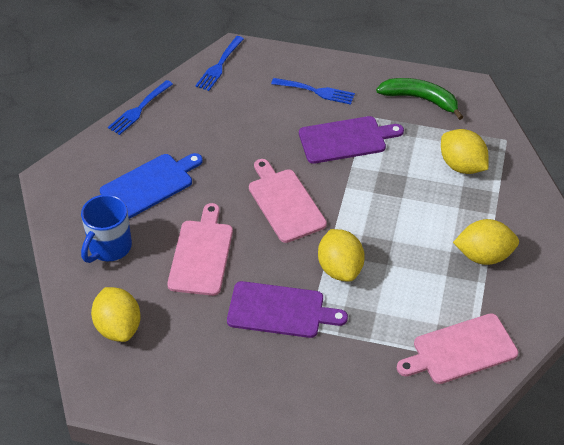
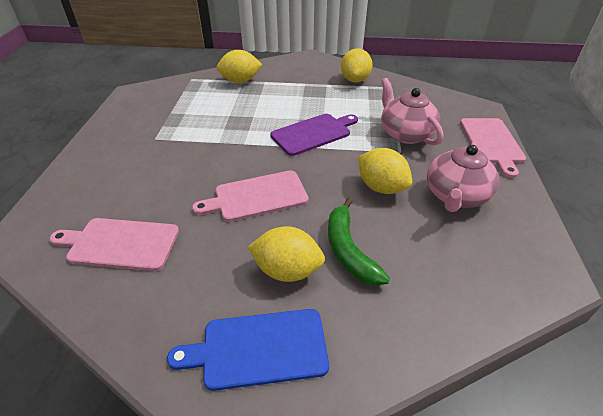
blue fork: [108,80,173,135] [195,36,244,91] [271,78,355,105] = 3 -> none = 0
blue mug: [81,194,132,263] = 1 -> none = 0
pink teapot: none = 0 -> [381,78,443,145] [427,141,499,212] = 2
purple cutting board: [227,281,348,338] [299,116,404,164] = 2 -> [270,114,358,156] = 1

